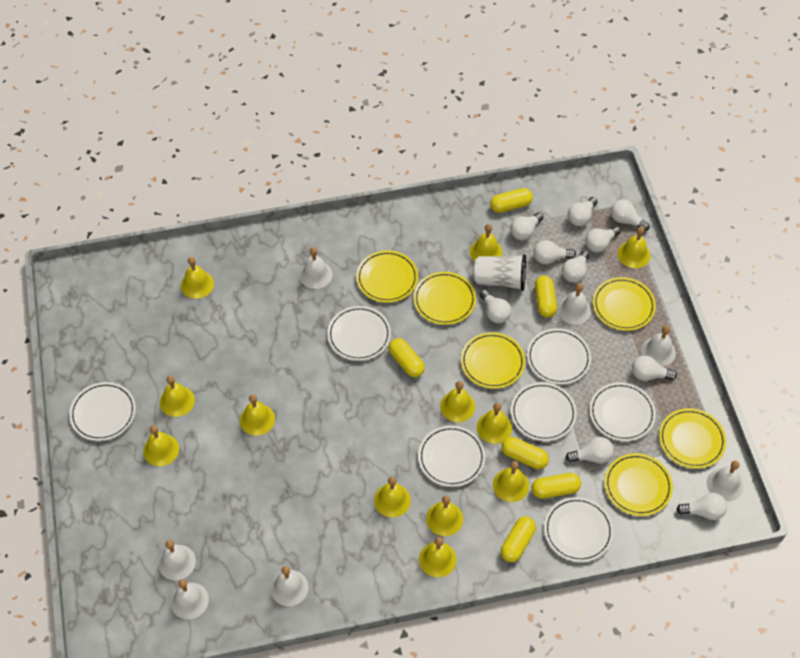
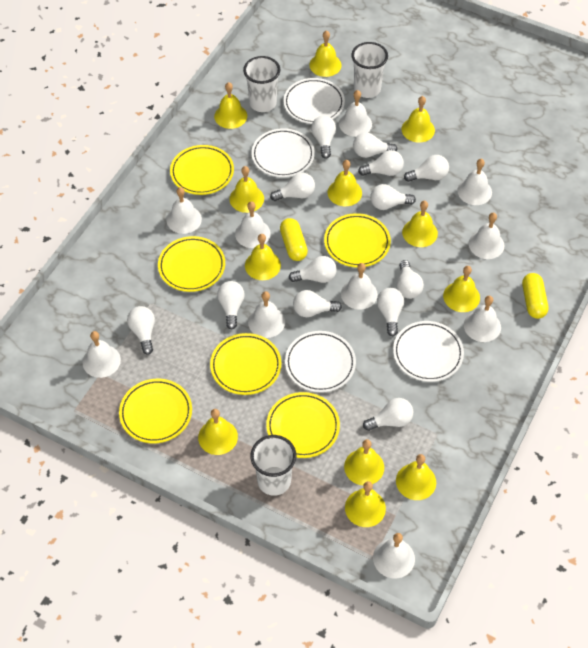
white bell: [158,540,196,580] [170,579,209,619] [270,566,308,606] [299,247,332,289] [558,283,591,325] [641,325,676,367] [707,461,743,502] = 7 -> [83,331,121,378] [167,187,202,234] [235,201,271,248] [248,291,285,338] [339,90,372,137] [341,263,378,310] [373,533,415,579] [457,159,492,205] [464,296,501,342] [469,213,504,259] = 10
white cup: [474,254,526,291] = 1 -> [243,56,280,112] [250,435,296,496] [351,42,388,98] = 3
white light bulb: [480,290,511,323] [510,212,544,240] [533,240,576,264] [562,250,590,283] [565,437,614,463] [568,197,597,226] [585,226,621,252] [611,199,649,232] [632,355,677,381] [676,493,727,520] = 10 -> [127,306,155,355] [217,281,245,329] [270,173,315,201] [289,256,337,283] [293,290,342,317] [311,116,336,159] [353,132,397,158] [358,150,404,176] [363,398,413,431] [370,184,416,210] [377,288,404,336] [396,260,424,299] [404,155,449,182] = 13
white plate: [69,382,136,441] [327,306,391,361] [418,426,485,487] [511,382,577,441] [527,328,591,384] [544,497,614,562] [590,382,656,441] = 7 -> [251,128,315,177] [283,78,345,124] [285,331,356,393] [393,321,464,382] = 4
yellow capsule: [389,338,425,377] [490,188,533,213] [501,516,536,562] [502,437,549,469] [532,473,581,499] [535,276,557,317] = 6 -> [280,218,308,261] [522,273,548,319] = 2

